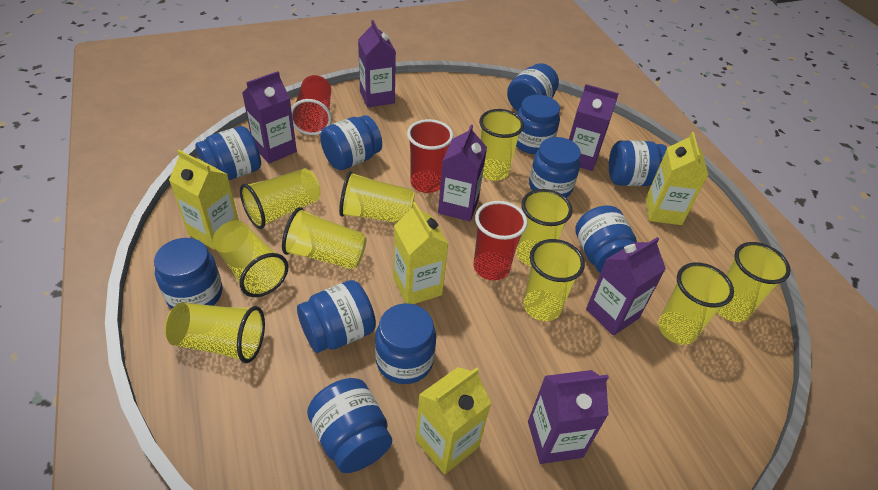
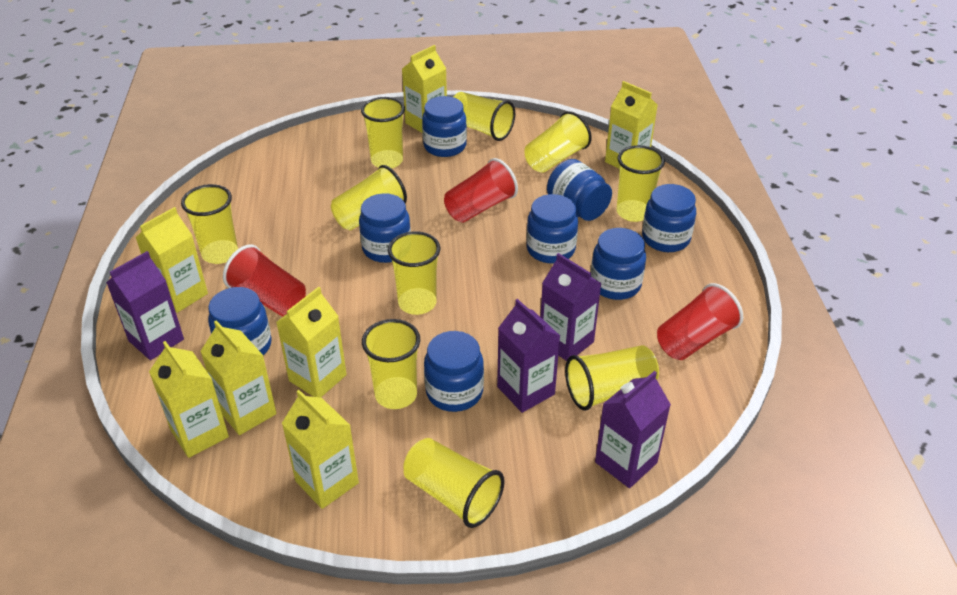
blue jar: [154,238,222,309] [195,126,261,180] [297,280,376,353] [307,378,392,473] [320,115,382,170] [375,303,436,384] [507,63,559,111] [516,95,560,154] [529,137,581,198] [575,206,637,273] [609,140,667,186] = 11 -> [208,287,272,355] [359,193,411,263] [422,96,467,157] [424,331,484,412] [526,194,578,264] [547,159,612,221] [591,228,646,300] [642,184,696,252] = 8
purple carton: [242,71,297,163] [358,20,396,108] [438,125,487,221] [528,370,609,464] [569,84,619,171] [586,237,666,336] = 6 -> [106,251,184,360] [497,299,560,413] [540,253,602,361] [595,371,671,488] = 4
yellow carton: [169,150,239,250] [393,202,448,304] [415,367,491,475] [645,132,708,225] = 4 -> [136,207,208,313] [149,341,229,458] [200,320,277,435] [276,287,347,398] [282,390,359,509] [402,45,447,133] [605,81,657,169] = 7

